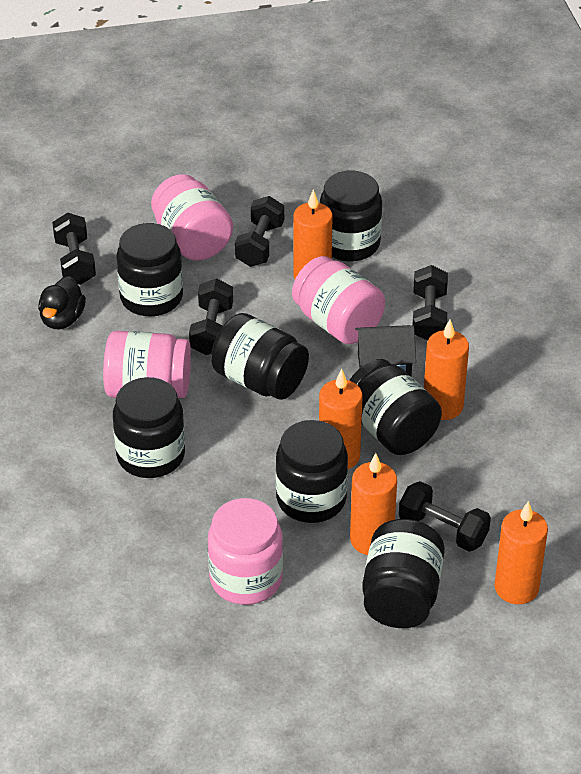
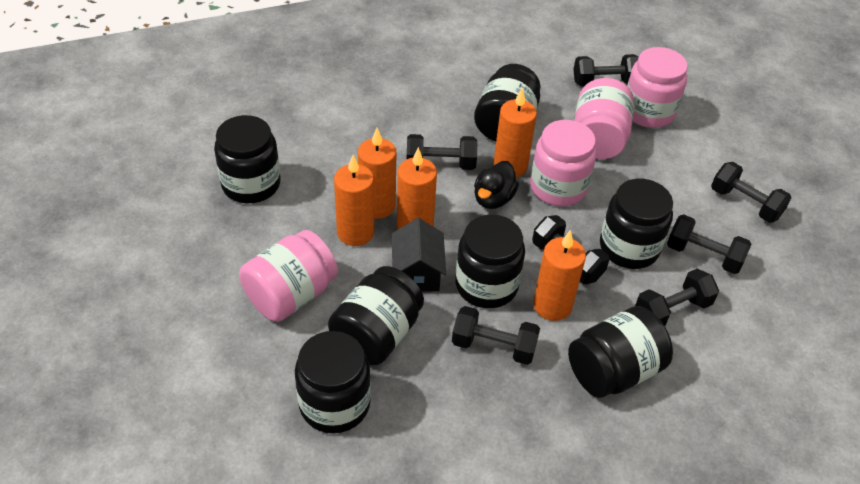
black dumbbell: [52,213,96,285] [189,278,233,355] [235,196,284,267] [399,481,491,552] [412,265,448,341] = 5 -> [406,134,477,170] [452,306,540,365] [532,215,609,284] [573,54,639,87] [635,269,719,326] [667,214,751,274] [711,162,791,223] = 7

